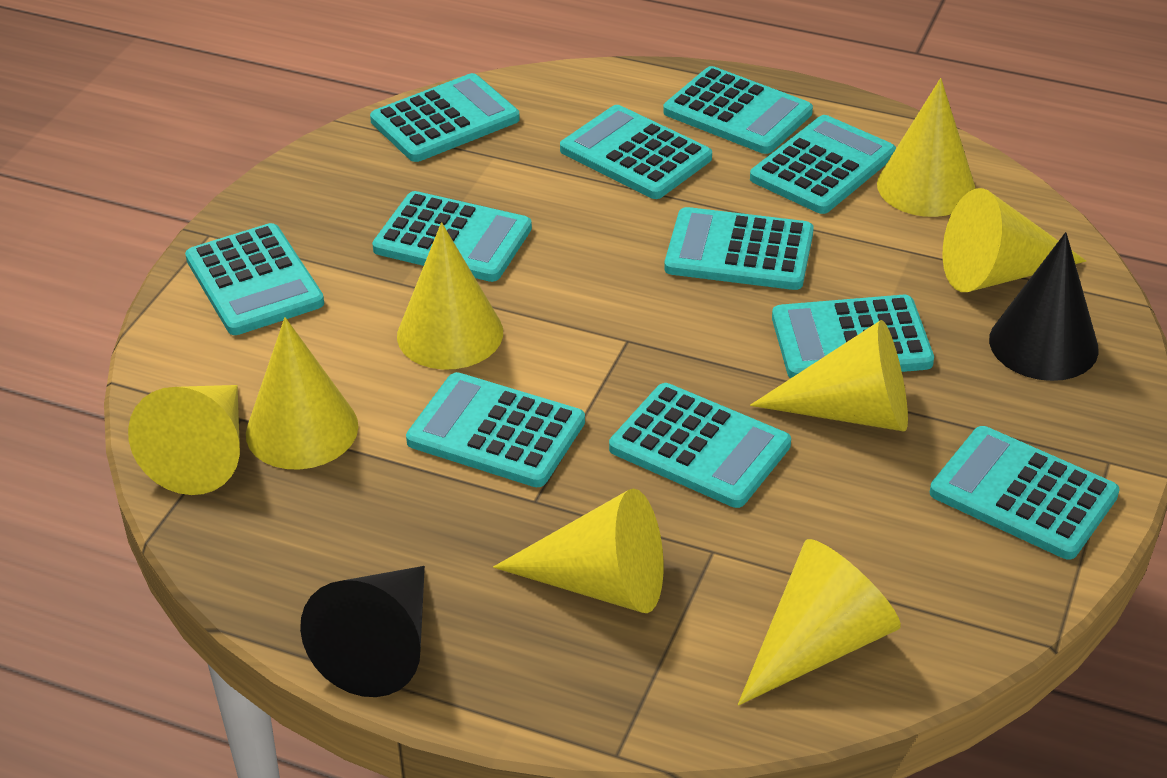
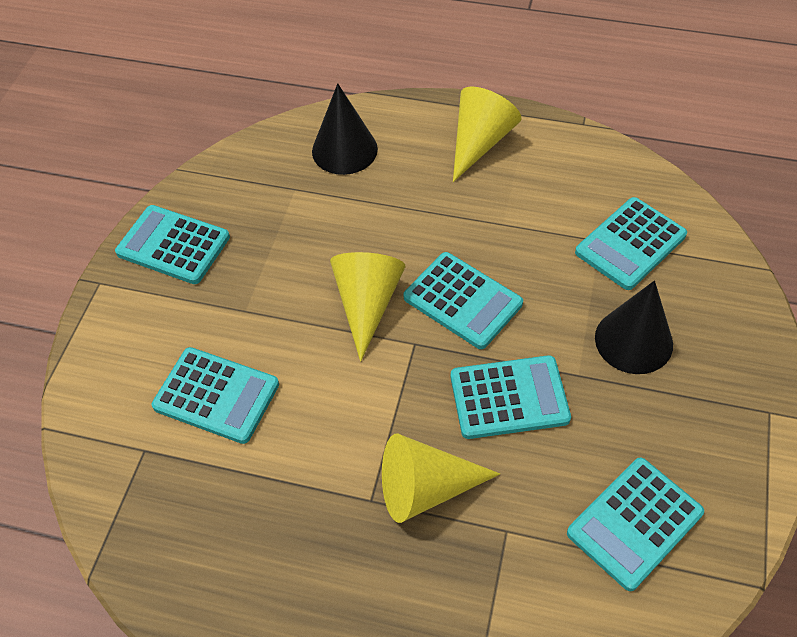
turquoise calculator: [185,223,324,335] [370,73,520,162] [372,191,532,282] [406,372,585,487] [560,105,712,199] [609,383,791,508] [663,66,813,154] [664,207,814,290] [750,115,896,214] [772,295,934,379] [930,426,1120,559] = 11 -> [115,205,230,284] [152,347,279,444] [404,252,523,349] [451,355,571,439] [567,458,704,591] [575,197,687,290] = 6
yellow cone: [128,385,240,495] [246,317,358,470] [397,222,503,370] [493,488,664,613] [738,539,901,706] [750,320,908,432] [877,78,975,217] [943,188,1086,292] = 8 -> [330,252,406,362] [382,433,500,523] [453,86,522,182] = 3

